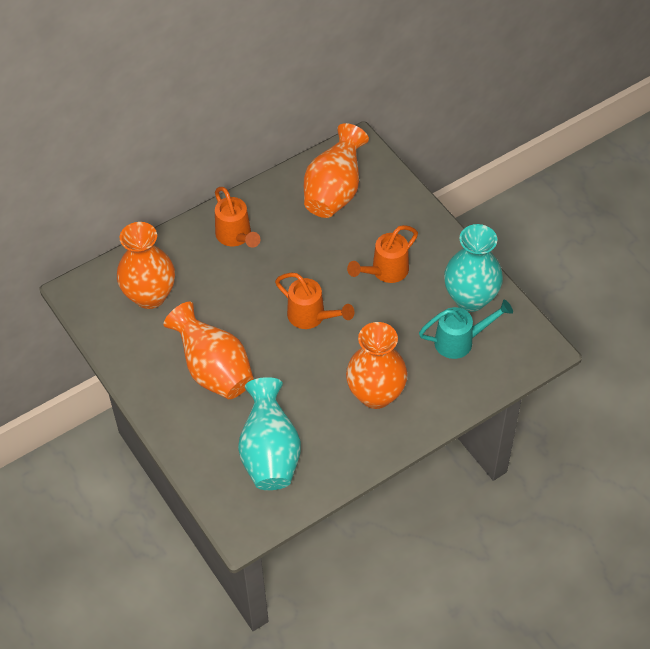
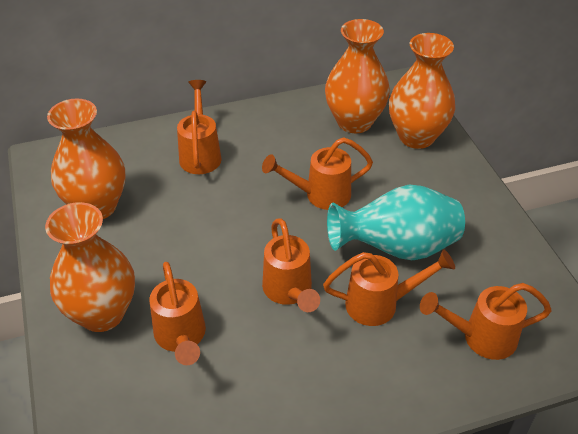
orange watering can: [215,187,260,248] [275,273,355,329] [347,225,418,283] = 3 -> [149,262,206,365] [177,80,221,174] [262,137,373,210] [262,218,320,312] [323,249,455,326] [420,283,552,360] = 6
turquoise vase: [238,377,301,490] [444,224,503,312] = 2 -> [327,184,465,260] = 1
turquoise watering can: [419,299,513,359] = 1 -> none = 0

